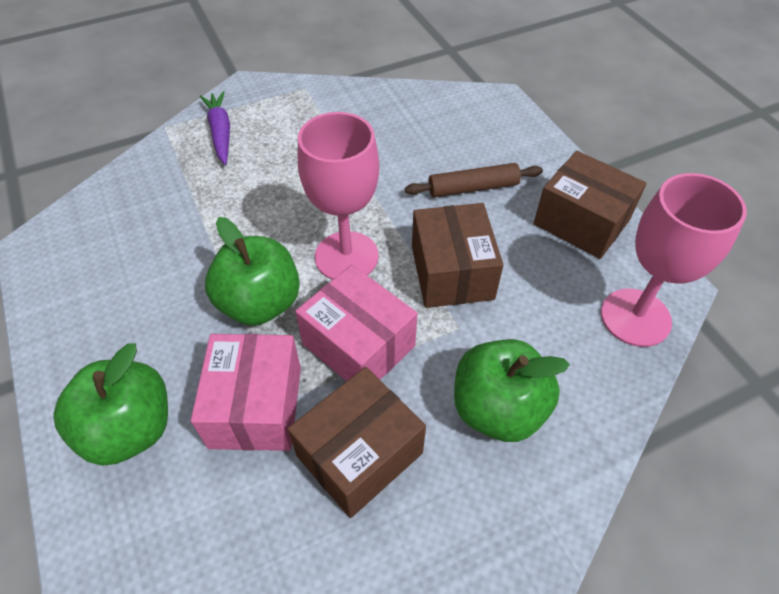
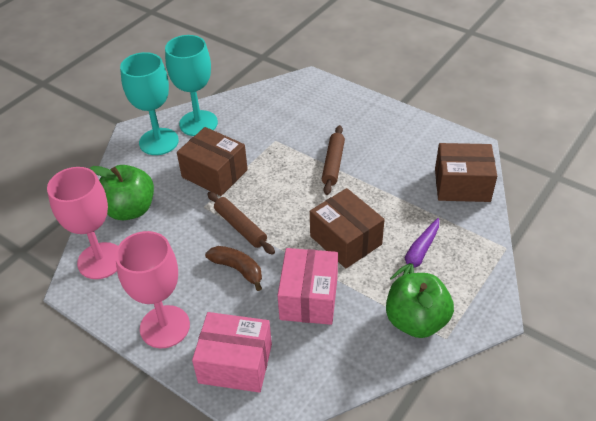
brown banana: none = 0 -> [205,246,262,291] = 1
brown rolling pin: [405,163,543,197] = 1 -> [207,192,275,255] [322,125,345,195] = 2
green apple: [54,343,168,466] [205,217,300,326] [454,339,570,442] = 3 -> [90,165,154,220] [386,273,454,338] = 2
turquoise goblet: none = 0 -> [120,52,179,155] [165,35,218,136] = 2

